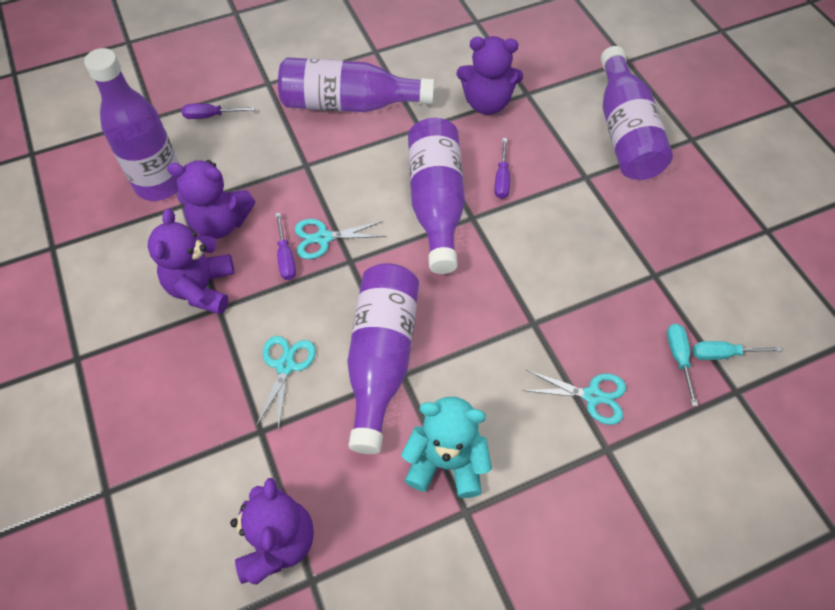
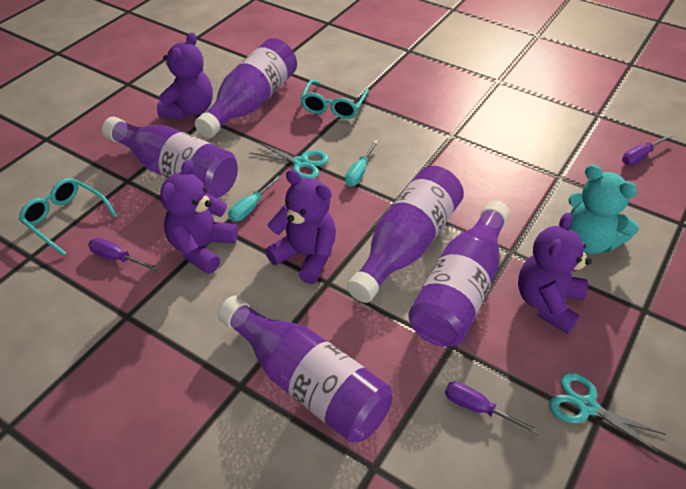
turquoise glasses: none = 0 -> [19,178,117,256] [300,80,369,119] = 2
turquoise scissors: [256,336,316,432] [295,219,386,259] [522,370,626,425] = 3 -> [250,142,329,179] [549,373,666,454] = 2

